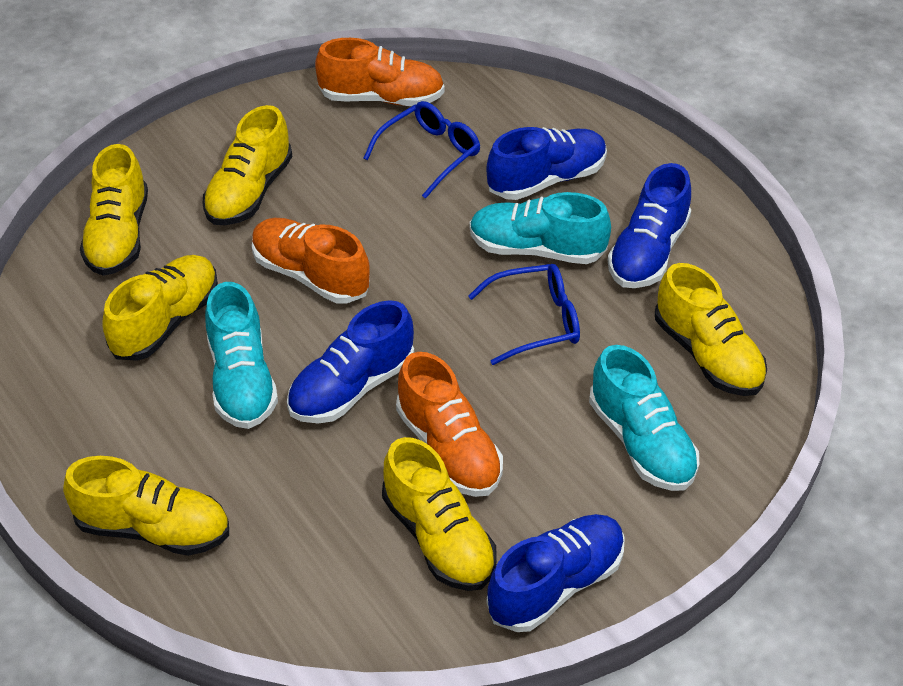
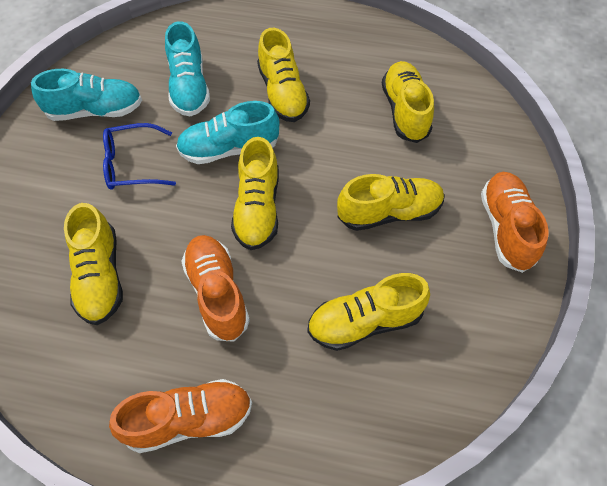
blue glasses: [363,101,480,199] [468,264,580,365] = 2 -> [103,123,176,190] = 1
blue shoe: [287,300,414,423] [486,127,607,200] [486,514,625,632] [608,163,691,288] = 4 -> none = 0

